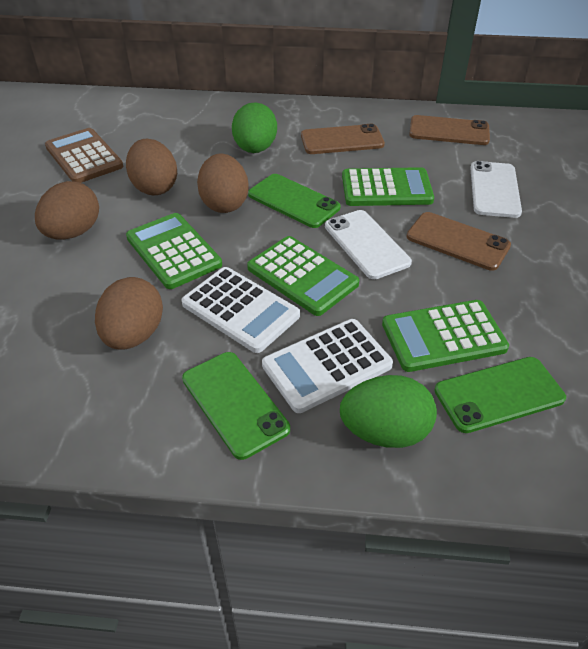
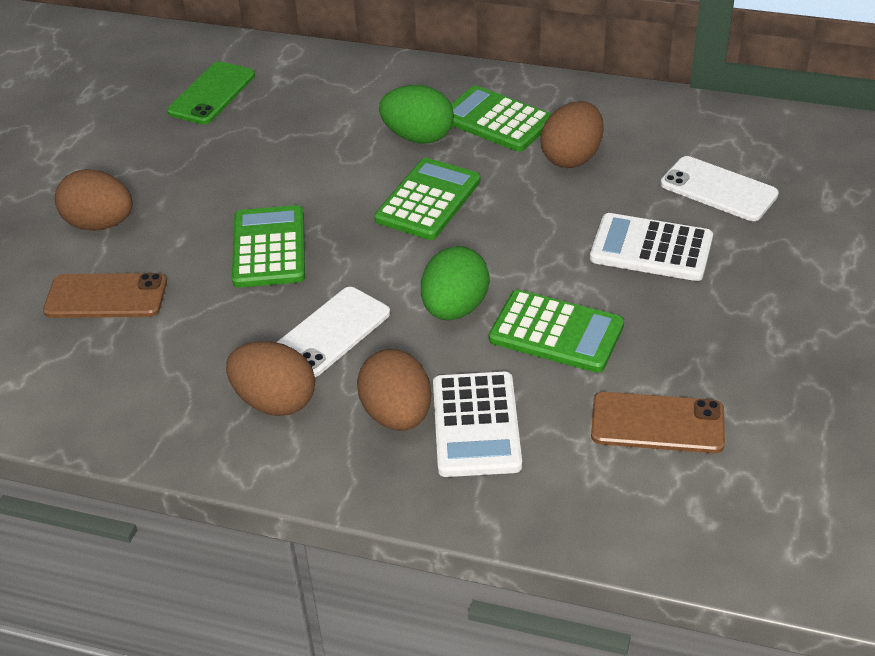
brown calculator: [45,128,123,183] = 1 -> none = 0
brown phone: [301,124,385,154] [407,212,511,271] [409,115,490,145] = 3 -> [43,273,167,318] [591,392,725,453] = 2
green phone: [182,352,290,460] [248,174,341,228] [434,357,566,433] = 3 -> [167,61,255,124] = 1

